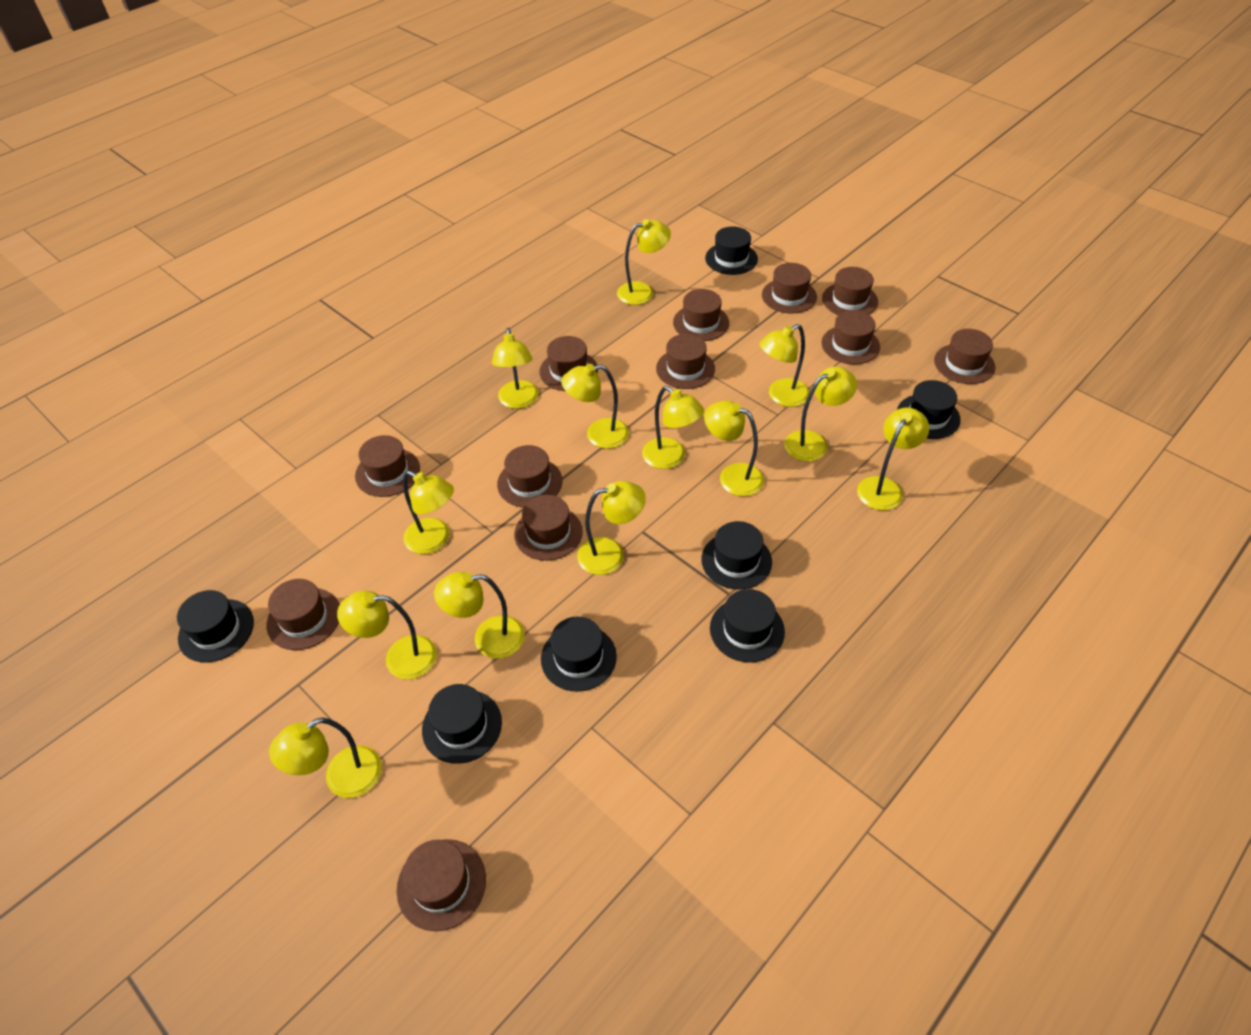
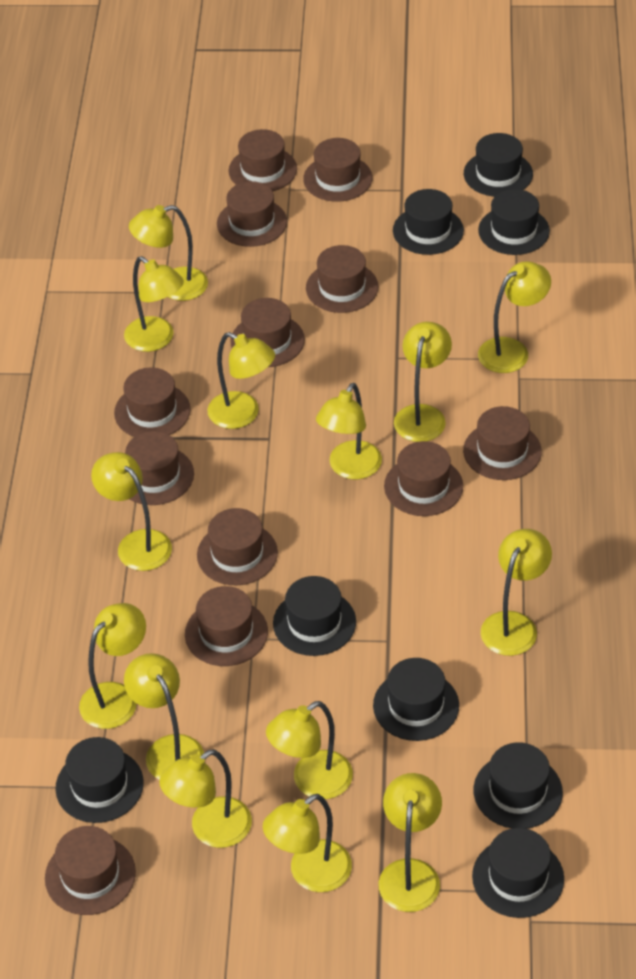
black hat: [177,590,254,662] [422,684,502,764] [541,617,617,691] [701,521,772,590] [705,226,758,275] [710,589,785,662] [897,380,961,439] = 7 -> [55,737,144,823] [273,576,356,656] [373,658,459,741] [393,189,464,255] [464,133,533,197] [472,828,564,918] [474,742,563,829] [478,189,550,255] = 8
yellow lamp: [269,717,382,798] [337,590,437,679] [403,471,454,554] [434,572,525,659] [492,328,538,409] [561,364,629,449] [577,481,646,575] [617,219,671,305] [642,386,704,469] [704,401,764,496] [759,324,810,407] [784,366,857,462] [857,407,929,510] = 13 -> [79,603,146,729] [91,452,172,571] [124,256,184,352] [124,653,204,780] [129,205,208,301] [159,749,252,848] [207,332,275,429] [263,794,352,892] [266,701,353,799] [316,383,382,479] [379,773,442,912] [394,322,452,442] [478,261,551,373] [481,529,552,656] = 14

